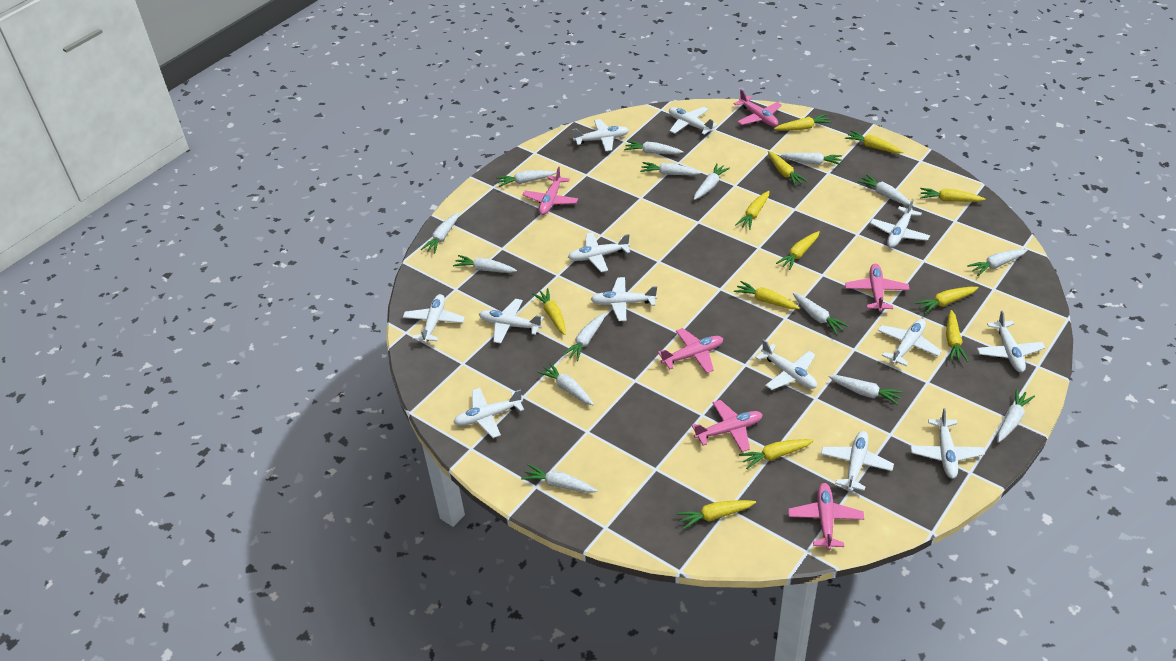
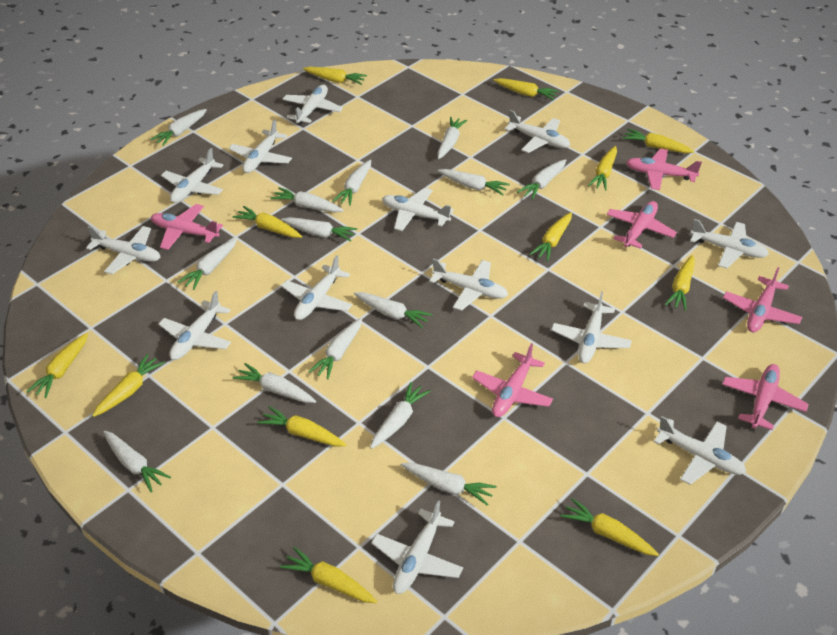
white carrot: [421,212,459,254] [453,255,517,273] [496,170,557,187] [521,464,597,493] [537,362,594,405] [562,313,605,361] [624,141,683,154] [640,162,701,175] [694,163,730,200] [781,153,842,165] [793,293,849,335] [829,375,903,405] [857,174,913,206] [967,249,1028,276] [997,389,1035,443] = 15 -> [103,431,171,492] [150,109,207,146] [178,239,237,290] [233,363,316,403] [271,187,344,212] [281,217,357,242] [308,318,362,380] [333,160,371,206] [354,292,432,329] [370,382,431,449] [401,463,496,506] [437,117,467,159] [438,169,510,195] [517,159,566,200] = 14

